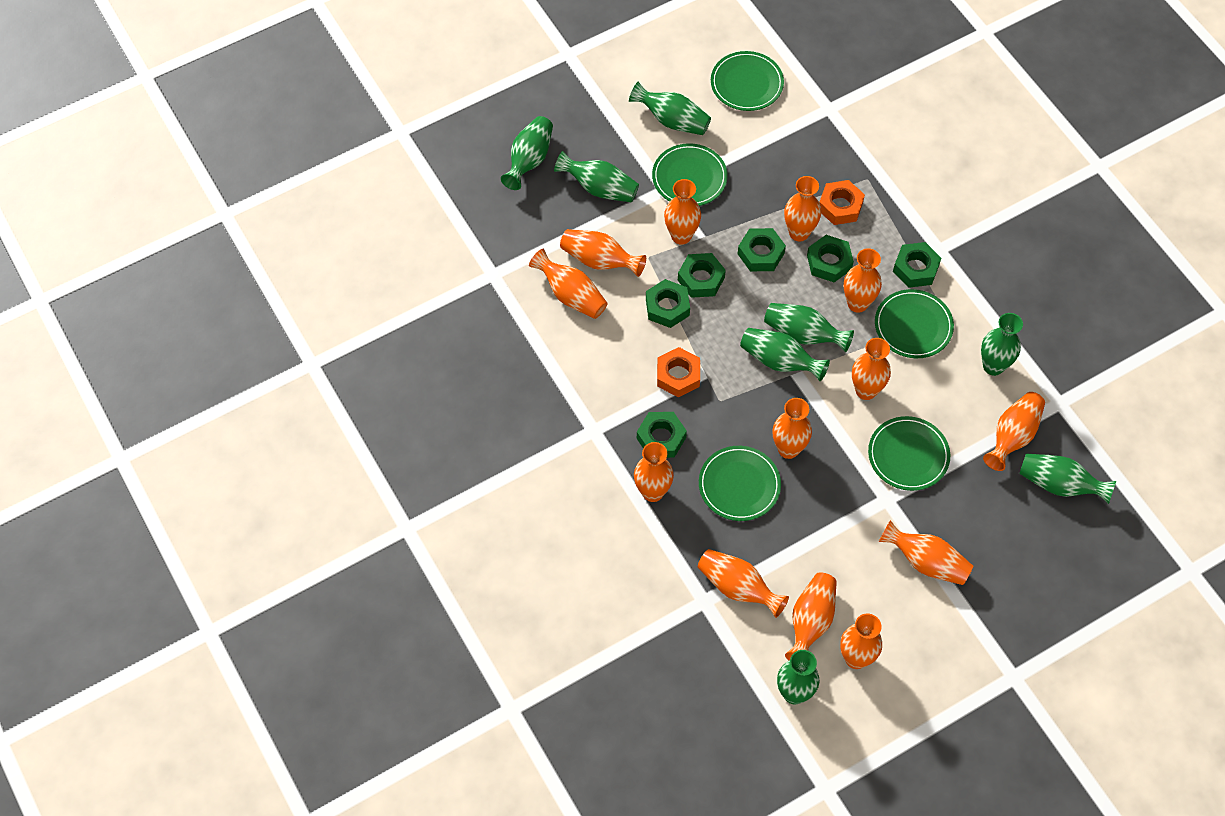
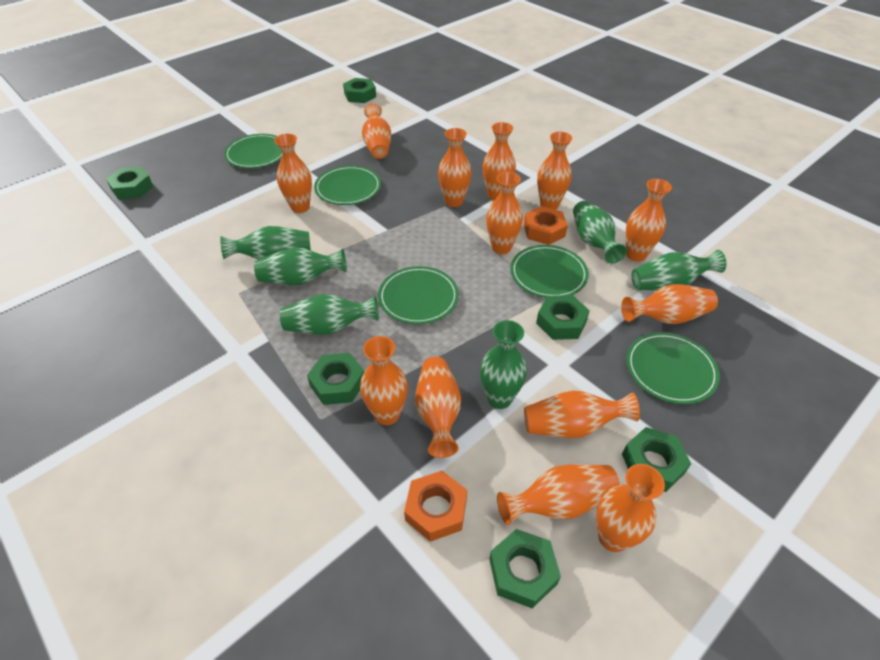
green vase: [501,116,553,190] [554,151,639,202] [629,82,711,135] [740,328,830,381] [764,303,854,352] [777,650,819,705] [981,313,1023,376] [1020,453,1116,504] = 8 -> [220,226,311,260] [254,247,347,285] [280,294,379,335] [480,320,527,409] [573,201,627,264] [631,250,726,291] = 6

